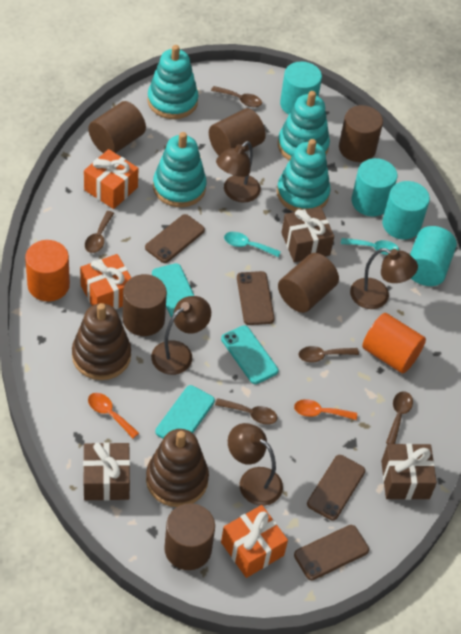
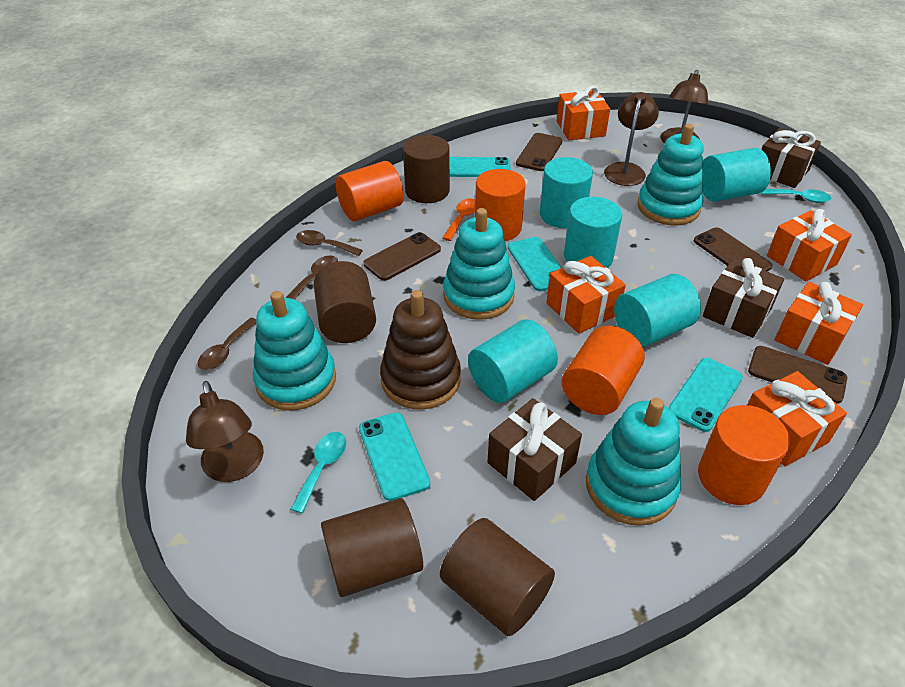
brown cylinder: [88,101,146,153] [123,274,167,336] [164,503,215,570] [209,108,266,156] [278,253,339,313] [339,105,383,162] = 6 -> [314,261,376,343] [321,498,423,597] [403,135,450,203] [440,518,555,636] = 4
brown lamp: [151,296,211,375] [216,141,261,203] [228,423,283,506] [350,248,418,309] = 4 -> [186,381,264,482] [604,92,659,186] [661,70,708,143] = 3
brown spoon: [85,211,114,253] [211,86,262,107] [215,398,278,425] [299,346,359,362] [386,391,413,444] = 5 -> [198,318,256,370] [285,256,338,300] [296,230,363,256] = 3
brown stacking toy: [72,303,131,380] [146,429,209,507] = 2 -> [380,290,461,410] = 1
orange cylinder: [25,240,70,301] [362,313,426,374] = 2 -> [336,161,404,222] [475,169,526,241] [561,326,645,415] [698,405,790,505] = 4
orange gift: [80,254,131,310] [84,149,139,209] [221,505,288,578] = 3 -> [546,256,626,334] [557,86,610,140] [748,371,847,466] [767,209,852,282] [775,282,863,365] = 5
orange spoon: [88,393,139,438] [294,399,357,420] = 2 -> [443,198,475,241] = 1
turquoise cylinder: [280,62,322,115] [352,158,397,217] [382,181,430,239] [410,226,457,286] = 4 -> [468,319,558,403] [540,157,593,228] [564,197,622,268] [614,274,701,347] [702,148,771,202] = 5
turquoise phone: [152,263,194,317] [155,385,215,439] [221,325,278,384] = 3 -> [359,412,430,501] [450,157,511,177] [508,237,562,291] [669,358,743,432] = 4

